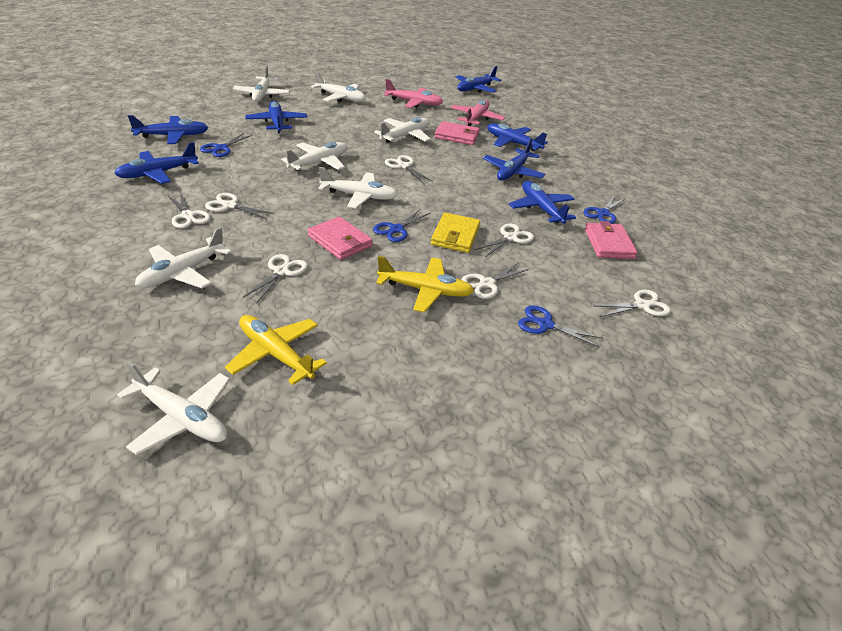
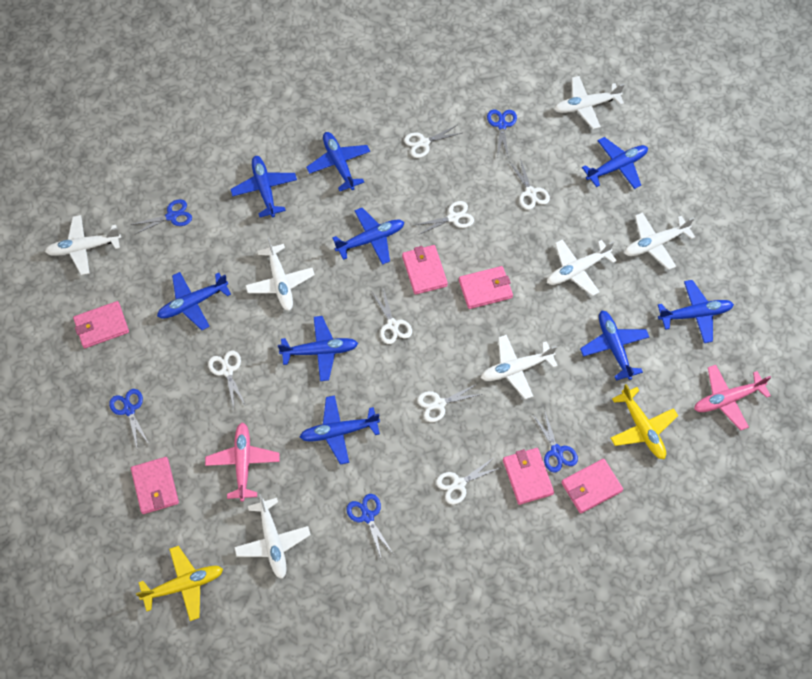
blue plane: [114,142,199,184] [128,115,209,144] [245,101,307,133] [456,66,501,93] [483,139,545,181] [487,123,548,151] [509,181,576,224] = 7 -> [157,272,231,330] [230,156,297,217] [278,316,358,381] [300,395,380,465] [306,132,370,191] [332,208,404,265] [580,310,649,381] [582,137,648,189] [658,280,734,343] = 9
blue scissors: [200,133,252,157] [373,209,431,242] [518,305,603,347] [583,196,624,224] = 4 -> [109,389,149,447] [130,199,192,235] [347,494,393,557] [487,110,517,158] [533,412,578,473] = 5
pink wallet: [308,217,373,260] [434,121,480,145] [585,221,638,259] = 3 -> [73,301,129,348] [131,457,179,514] [402,245,448,295] [459,266,513,309] [503,448,554,505] [561,459,623,514] = 6
yellow wallet: [431,212,480,253] = 1 -> none = 0

